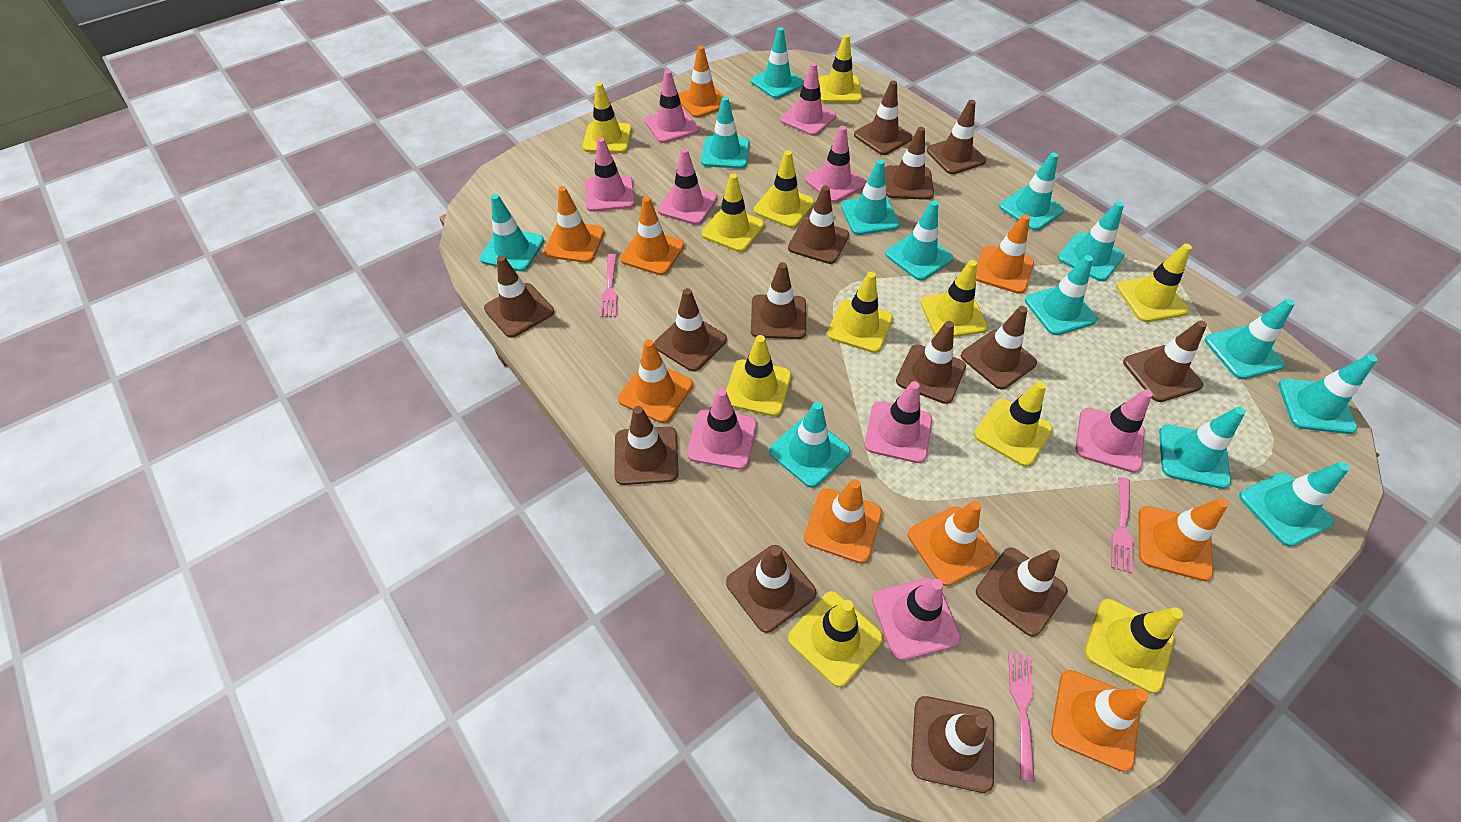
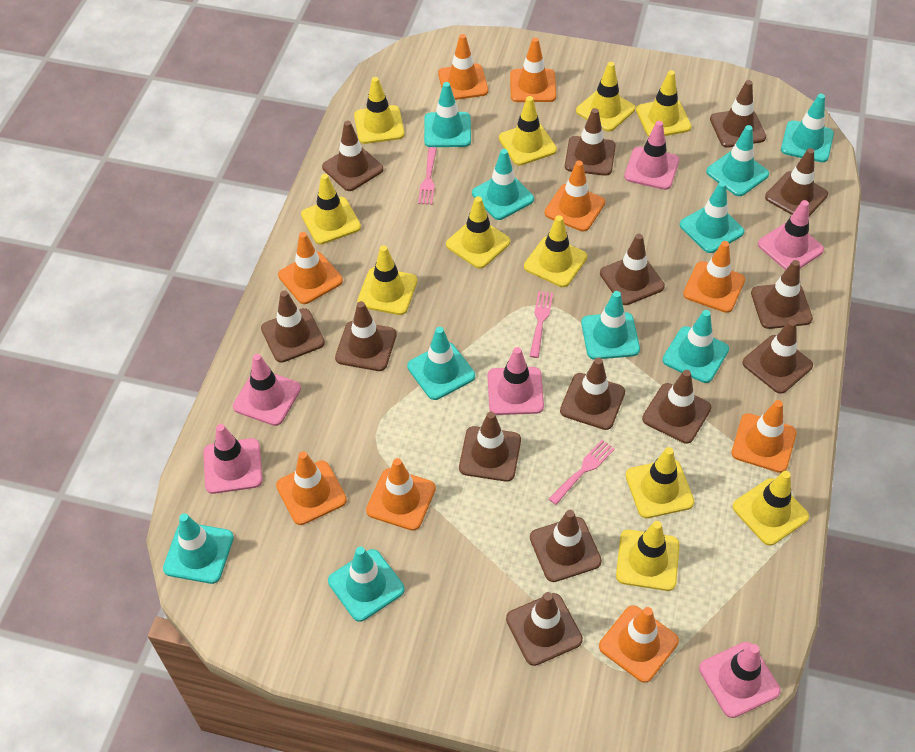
pink traffic cone: [585,137,635,212] [645,70,699,143] [657,148,717,225] [687,388,757,470] [780,62,836,136] [805,126,866,202] [864,381,932,463] [872,578,961,661] [1076,389,1153,473] = 9 -> [203,424,262,494] [233,354,301,426] [487,347,544,415] [624,121,679,190] [699,642,780,718] [758,200,824,270] = 6
turquoise traffic cone: [480,194,544,271] [701,97,749,169] [751,27,804,99] [769,402,850,488] [841,159,900,235] [885,200,953,281] [999,152,1064,231] [1025,255,1097,335] [1058,201,1125,281] [1159,407,1246,489] [1205,299,1295,379] [1239,462,1350,547] [1278,354,1377,434] = 13 -> [163,513,234,584] [328,547,405,622] [407,327,475,400] [424,82,471,147] [472,149,534,220] [581,291,640,360] [662,310,729,383] [679,181,744,253] [706,125,769,196] [781,94,834,162] = 10

